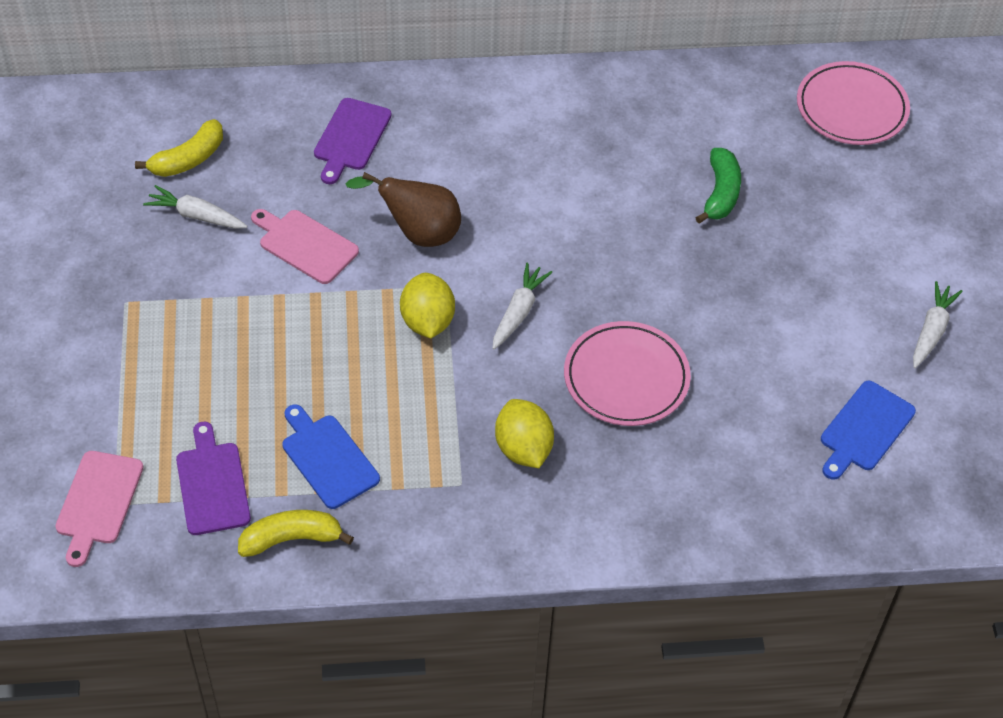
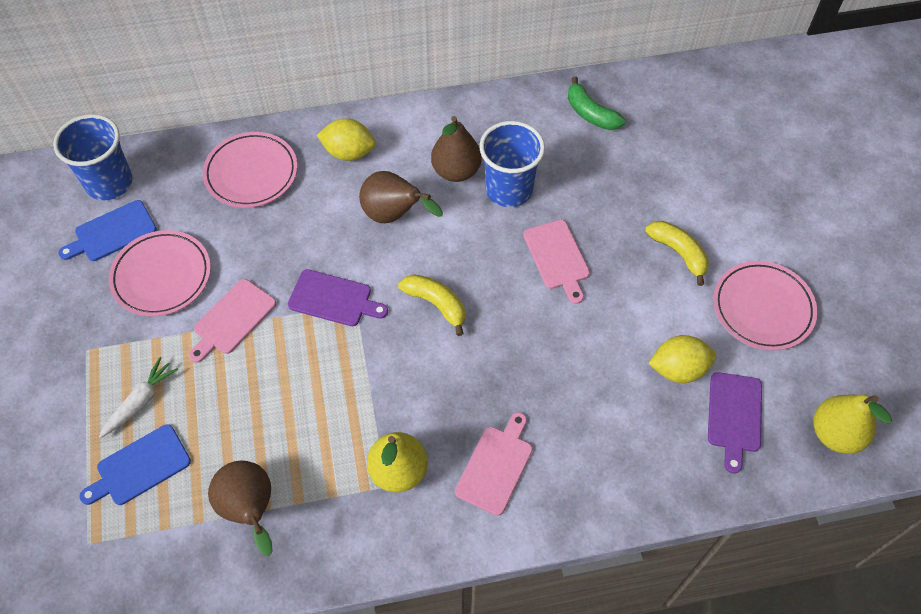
blue cup: none = 0 -> [53,114,133,200] [479,121,545,207] = 2
brown pear: [345,172,461,247] = 1 -> [208,461,273,556] [359,171,443,223] [431,116,482,182] = 3
pink cutting board: [55,451,143,567] [251,209,359,284] = 2 -> [189,279,276,363] [455,412,533,516] [523,220,590,304] = 3
pink plate: [564,321,691,426] [797,61,910,145] = 2 -> [109,230,211,317] [203,132,298,208] [713,261,818,351] = 3
white carrot: [143,185,248,229] [492,263,552,350] [913,281,963,368] = 3 -> [99,357,178,438] = 1
yellow pear: none = 0 -> [367,432,428,492] [814,394,892,454] = 2

